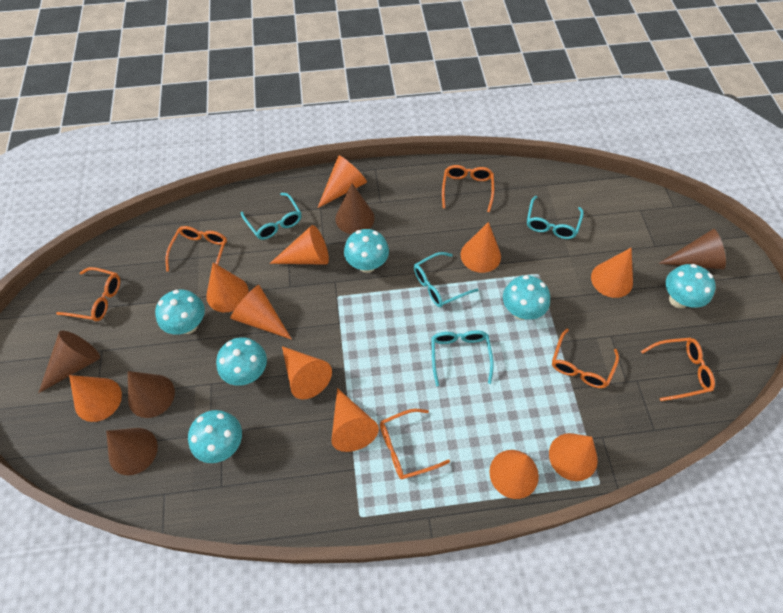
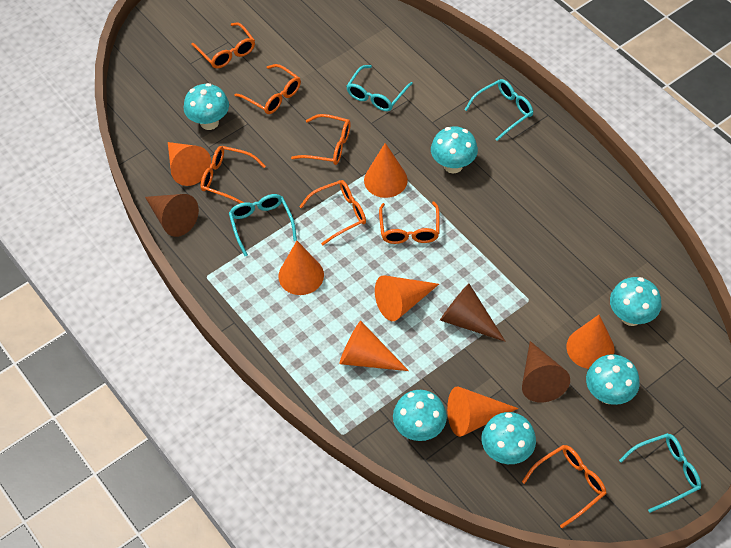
brown cone: [38,331,100,393] [106,428,158,475] [128,371,175,418] [335,183,375,234] [658,229,726,269] = 5 -> [145,194,199,237] [440,283,506,342] [522,341,570,403] = 3
orange cone: [69,375,122,422] [206,263,249,312] [230,285,292,340] [269,225,329,265] [282,346,332,400] [318,155,367,208] [331,388,379,452] [461,222,501,273] [489,450,539,499] [549,433,598,481] [591,248,633,298] = 11 -> [168,142,211,186] [278,241,324,295] [340,321,409,371] [364,143,408,198] [375,275,439,321] [447,386,518,437] [567,315,614,369] = 7
orange glasses: [56,267,120,321] [165,226,227,271] [380,409,450,480] [442,165,494,212] [552,328,619,388] [641,338,715,401] = 6 -> [191,22,255,68] [200,146,266,203] [234,64,301,114] [291,114,351,165] [299,180,366,245] [379,202,440,244] [522,445,607,528] = 7

